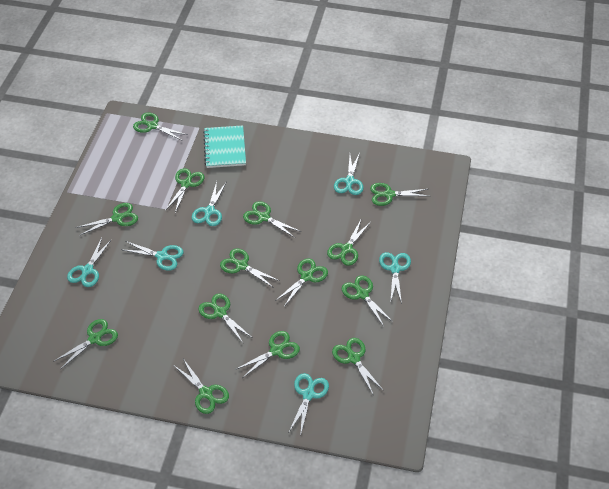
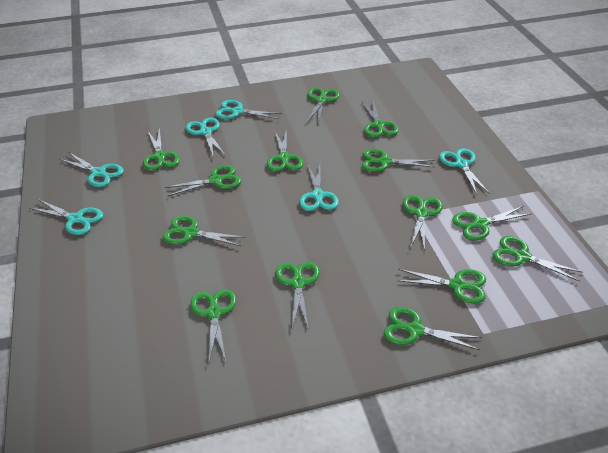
turquoise notebook: [203,125,246,168] = 1 -> none = 0

